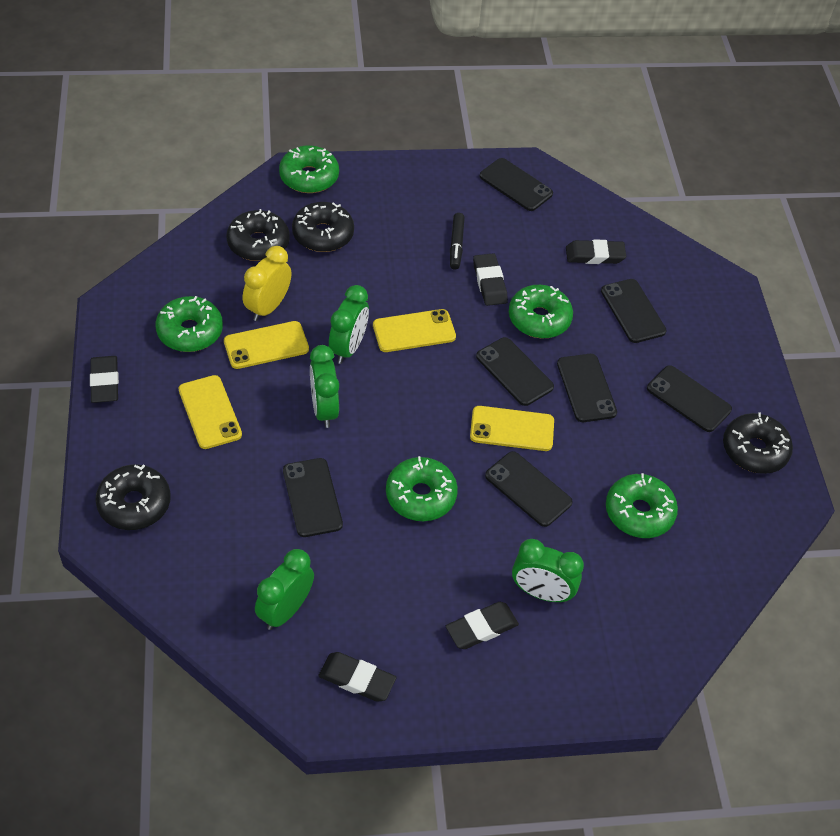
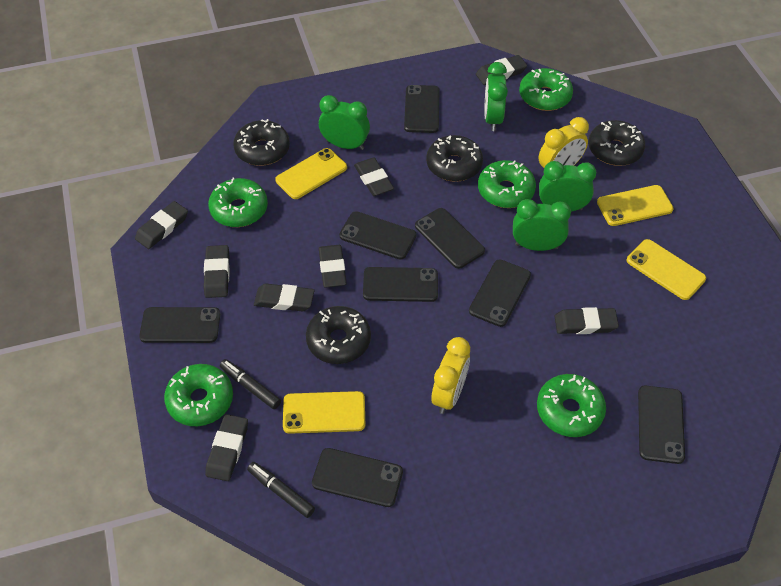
black eraser: [90,356,119,403] [319,652,397,702] [446,602,519,649] [473,253,508,306] [566,239,626,264] = 5 -> [135,201,188,249] [204,245,230,298] [205,414,248,481] [254,284,315,312] [319,245,347,288] [354,157,394,196] [476,55,527,85] [554,307,619,334] = 8
black marker: [450,213,465,270] = 1 -> [220,359,281,409] [247,462,315,518] = 2
black phone: [283,458,343,537] [476,337,554,406] [479,158,553,211] [485,451,573,527] [557,354,617,422] [601,279,667,343] [647,365,732,432] = 7 -> [139,307,220,343] [312,448,403,507] [339,211,417,260] [363,267,438,302] [404,85,440,133] [415,208,485,269] [469,260,531,327] [638,386,685,464] = 8
yellow clock: [243,246,291,321] = 1 -> [431,337,470,414] [538,117,589,168] = 2

